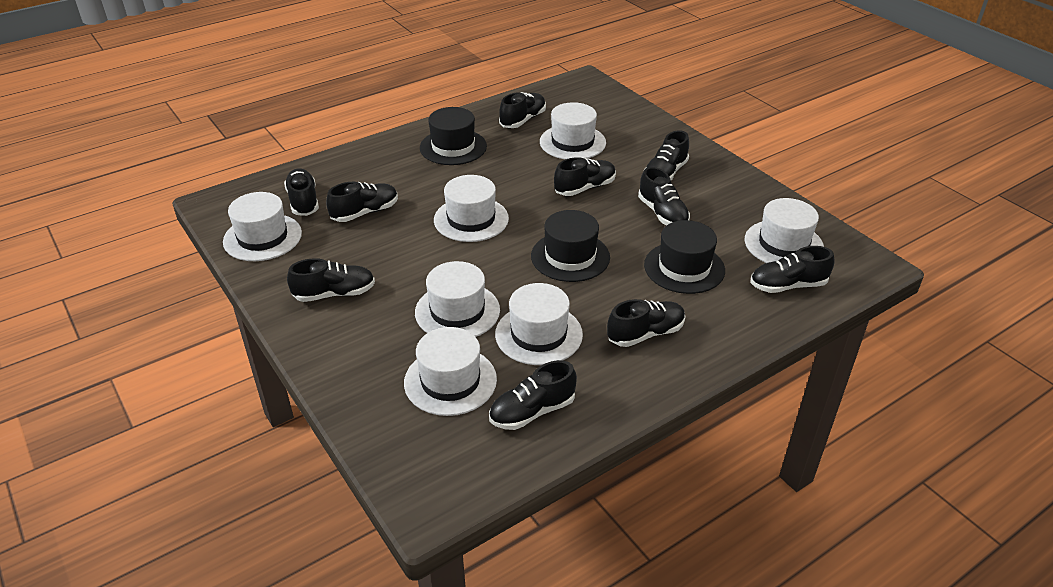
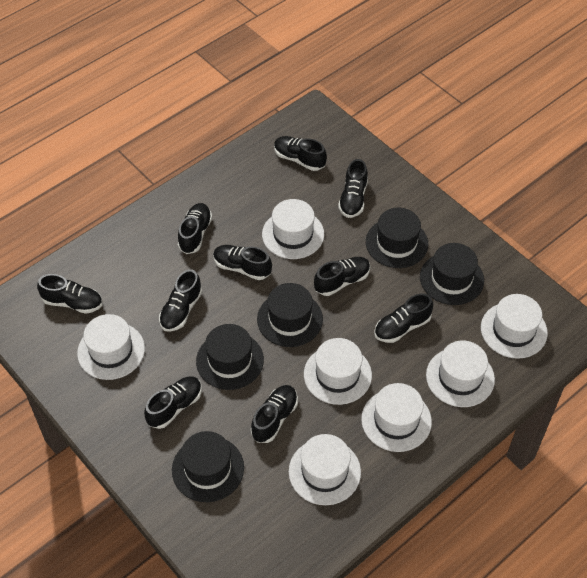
black hat: [420,107,487,165] [531,210,610,282] [644,220,725,294] = 3 -> [172,431,244,502] [196,324,264,390] [257,283,323,347] [366,208,428,268] [420,243,484,305] = 5

